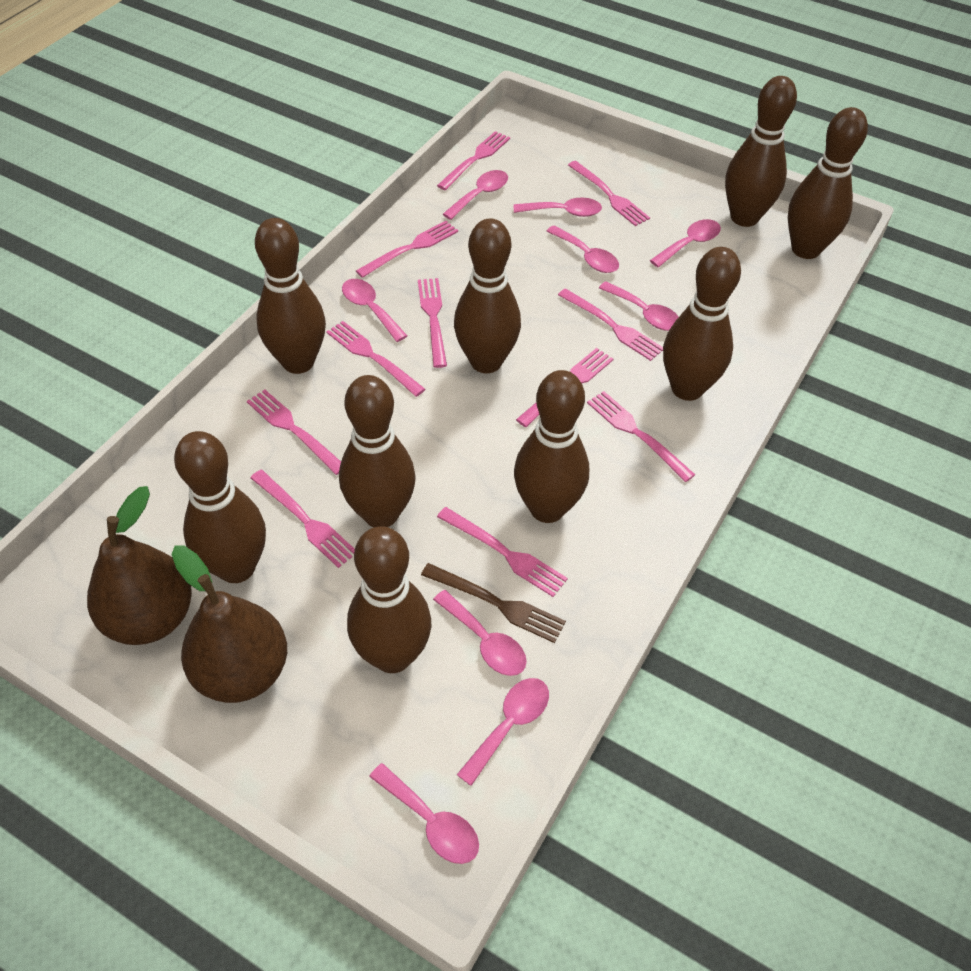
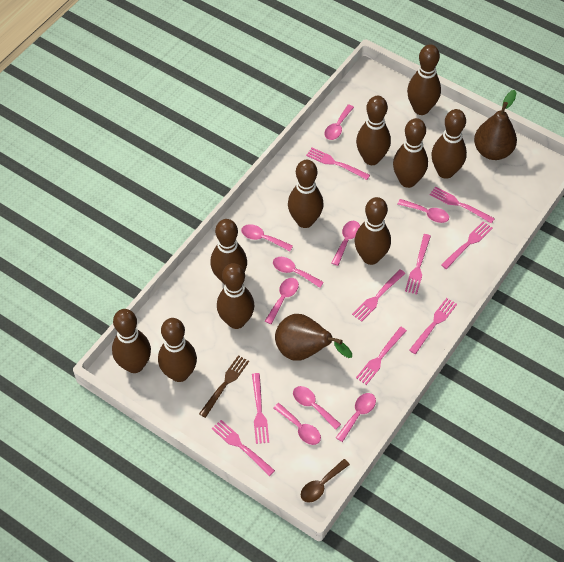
brown bowling pin: [174,431,266,583] [255,218,326,374] [339,375,416,527] [347,526,431,673] [454,218,521,373] [514,370,589,523] [663,247,741,401] [725,76,797,227] [788,107,868,259] = 9 -> [112,309,151,373] [158,318,197,382] [210,219,247,284] [217,263,254,329] [288,160,324,228] [355,197,391,265] [356,96,391,165] [393,118,428,188] [407,44,441,115] [432,109,467,179] = 10
brown spoon: none = 0 -> [301,459,350,503] = 1
pink fork: [247,389,341,475] [250,470,355,568] [326,321,425,397] [356,221,458,278] [418,278,447,368] [437,131,510,190] [437,507,568,597] [516,348,614,427] [558,288,663,361] [568,161,650,226] [587,391,695,482] = 11 -> [212,420,275,476] [252,373,269,444] [306,148,370,180] [352,269,406,322] [356,327,407,385] [405,234,431,294] [409,298,457,354] [430,186,495,224] [441,221,493,269] = 9

